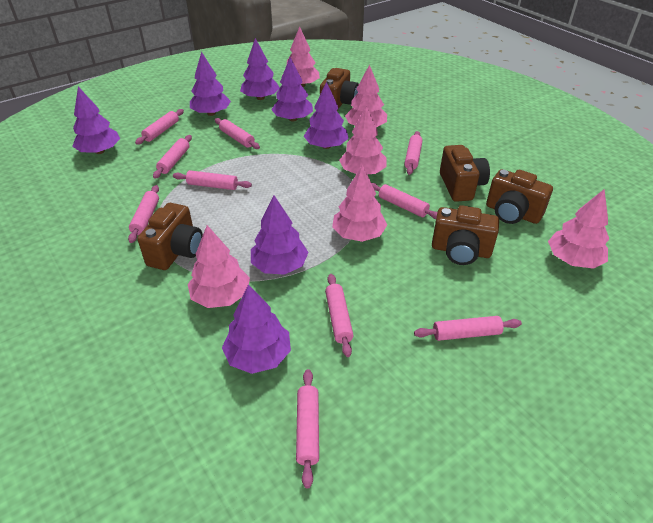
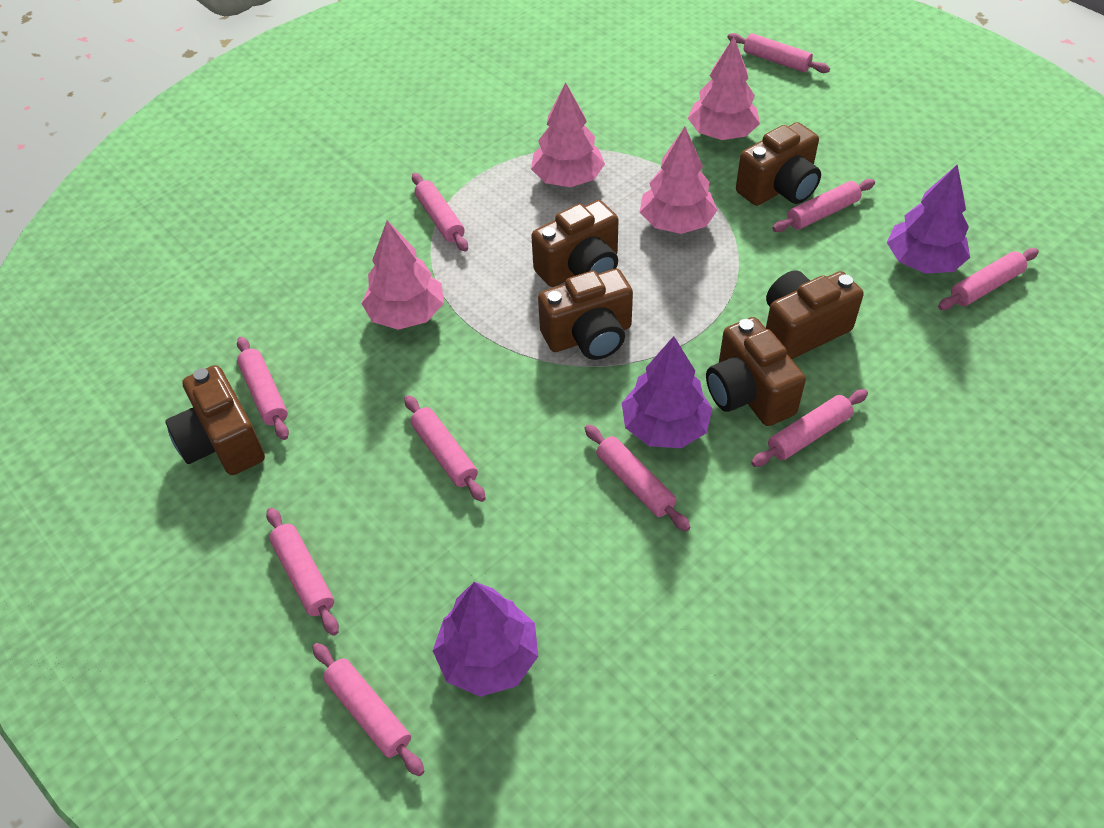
brown camera: [137,203,203,270] [320,68,359,111] [432,205,499,265] [440,145,490,202] [486,169,553,224] = 5 -> [165,365,265,475] [531,200,619,287] [538,269,633,360] [706,317,806,426] [736,122,821,206] [766,270,864,359] = 6
pink tree: [188,225,250,308] [287,26,320,87] [332,164,387,242] [339,106,387,174] [345,64,387,127] [548,189,609,269] = 6 -> [361,220,444,330] [531,82,605,187] [640,127,717,234] [688,37,760,140] = 4
purple tree: [72,87,120,154] [190,52,231,116] [222,284,291,374] [240,38,280,100] [251,195,309,275] [271,57,313,121] [304,82,349,149] = 7 -> [433,582,538,697] [622,336,713,448] [887,164,970,274] = 3

